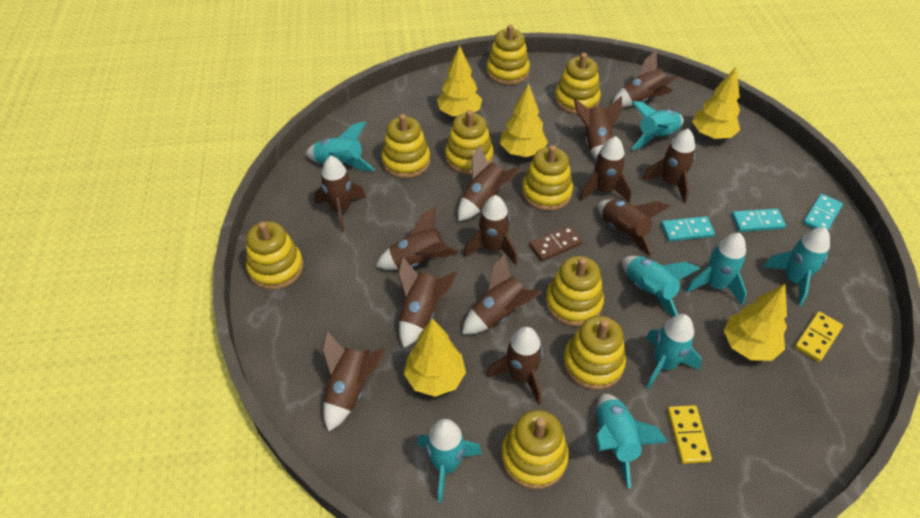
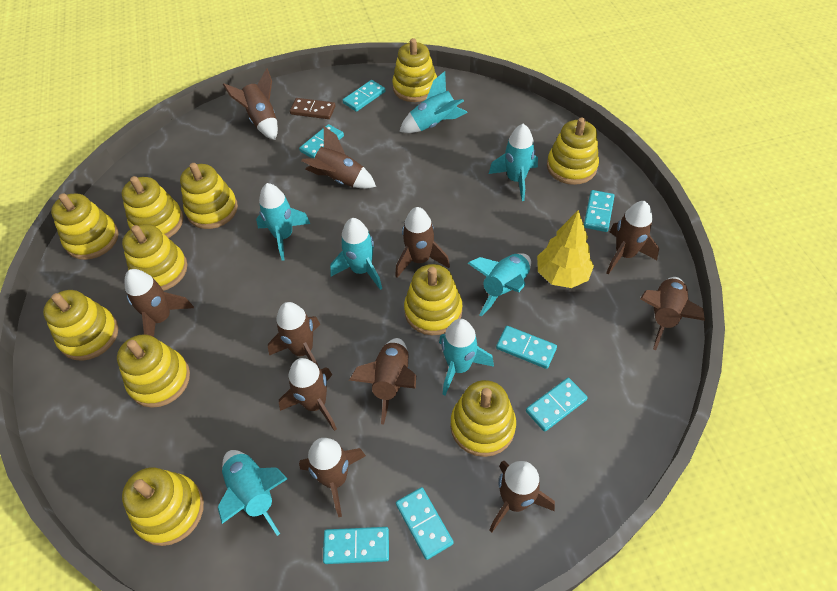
brown rocket: [314,156,366,232] [322,331,386,432] [376,206,459,270] [398,256,457,348] [458,145,521,221] [462,253,542,334] [464,195,518,265] [486,327,543,405] [574,96,622,159] [579,136,631,203] [598,199,670,256] [612,51,681,107] [642,129,695,203] = 13 -> [125,269,194,337] [223,68,278,140] [268,302,321,369] [279,358,337,431] [299,438,366,517] [301,126,376,189] [349,338,416,425] [395,207,450,278] [489,461,555,533] [606,201,659,275] [640,277,705,350] = 11
turquoise domino: [661,216,715,241] [732,209,786,232] [803,194,843,230] = 3 -> [299,124,344,158] [323,527,389,564] [342,80,385,112] [396,487,454,560] [496,326,557,369] [526,378,588,432] [584,190,615,232] = 7
turquoise rocket: [305,121,375,171] [417,419,482,503] [595,394,668,489] [622,256,701,317] [631,101,684,150] [646,314,702,389] [685,233,747,305] [763,227,830,306] = 8 -> [218,450,288,536] [256,183,311,261] [330,218,382,290] [399,71,468,133] [439,319,494,396] [468,253,531,317] [489,124,538,201] = 7
yellow domino: [667,405,712,464] [795,312,843,362] = 2 -> none = 0
yellow stacking toy: [246,221,303,290] [381,114,430,178] [445,110,494,174] [486,25,530,85] [501,410,569,489] [522,145,573,211] [545,256,604,326] [555,53,601,114] [563,316,626,390] = 9 -> [43,290,118,361] [51,193,119,260] [117,334,190,408] [122,176,184,238] [122,224,187,291] [122,467,204,546] [180,163,238,229] [392,38,437,102] [404,264,462,335] [450,380,516,457] [547,118,599,185] = 11
yellow tree: [404,318,466,397] [437,45,482,116] [500,84,548,157] [692,66,740,139] [724,284,787,361] = 5 -> [537,210,594,288] = 1

